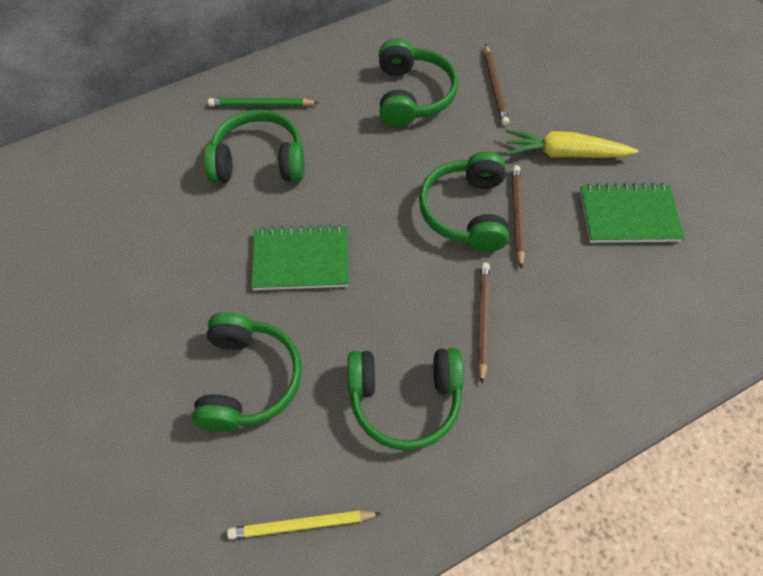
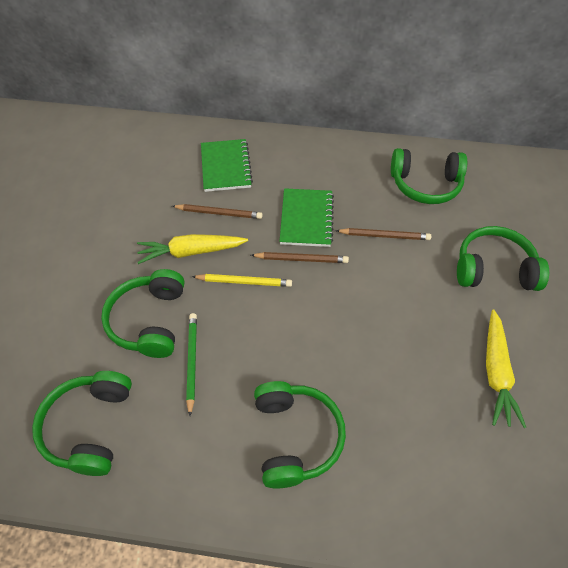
yellow carrot: [506,130,639,158] = 1 -> [137,234,248,264] [486,309,526,428] = 2

